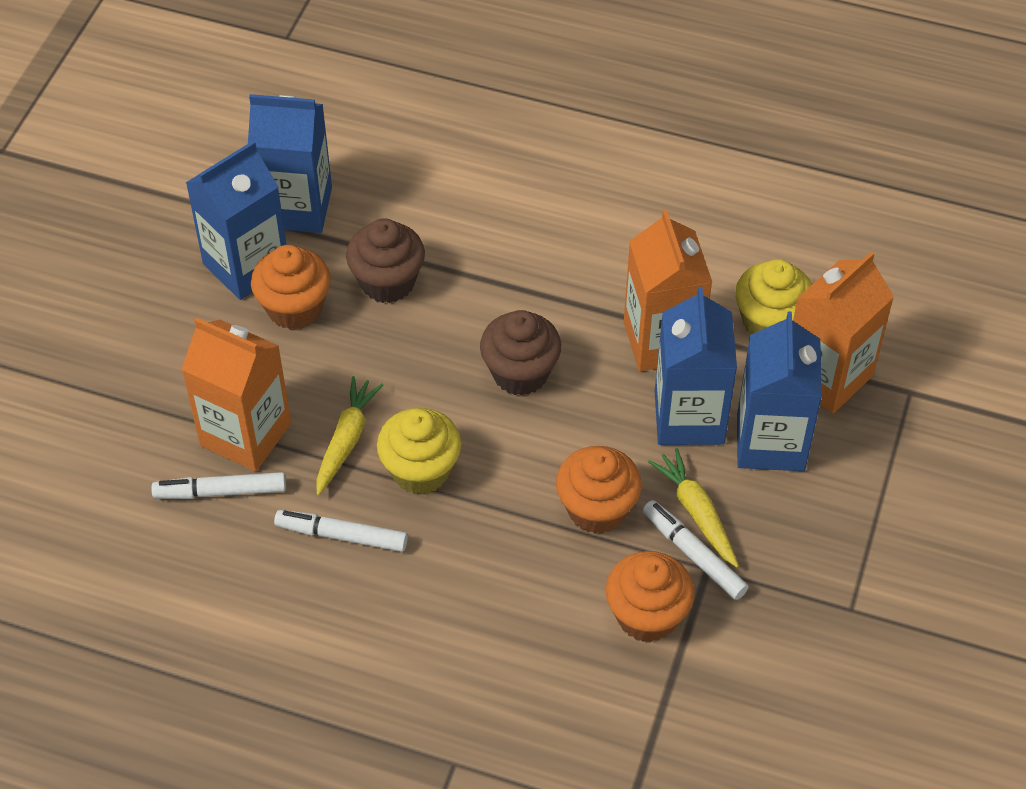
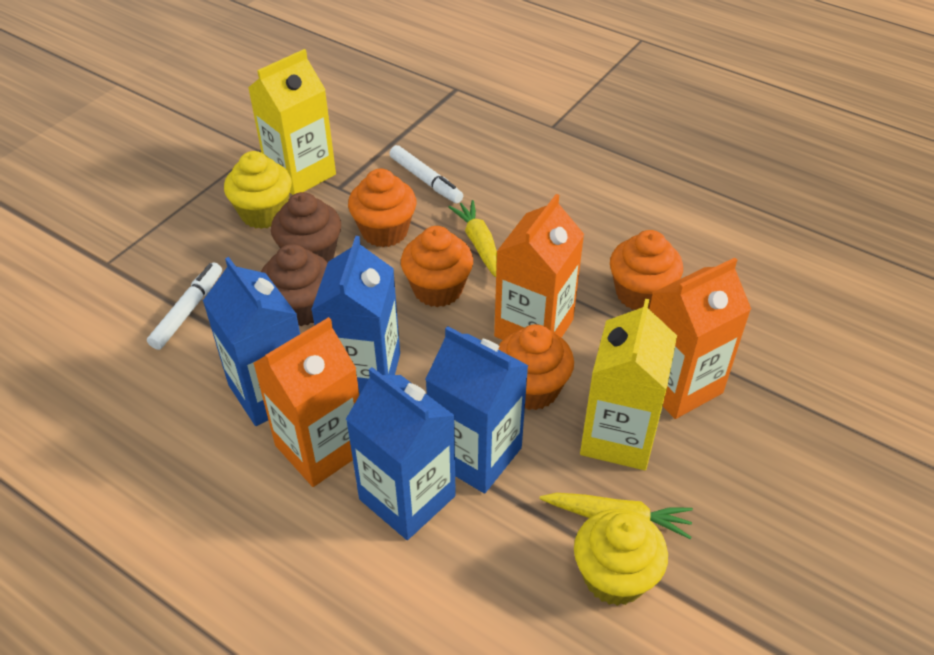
orange cupcake: [251,245,330,329] [556,446,642,534] [606,551,694,642] = 3 -> [348,169,416,247] [401,226,473,307] [498,324,574,410] [610,230,683,310] = 4
white marker: [151,472,286,499] [274,510,408,552] [643,500,748,600] = 3 -> [147,262,222,350] [389,145,463,203] = 2
yellow carton: none = 0 -> [248,49,336,195] [580,299,677,470] = 2

